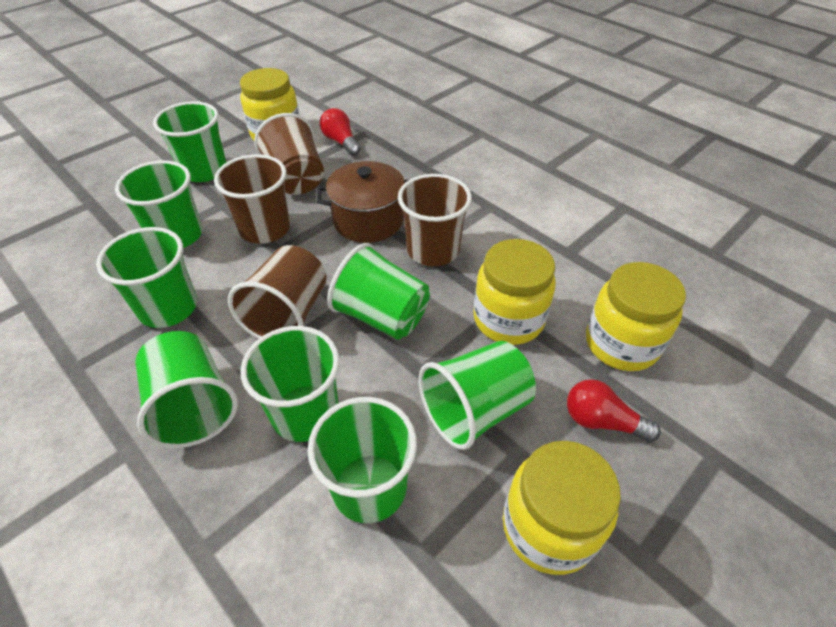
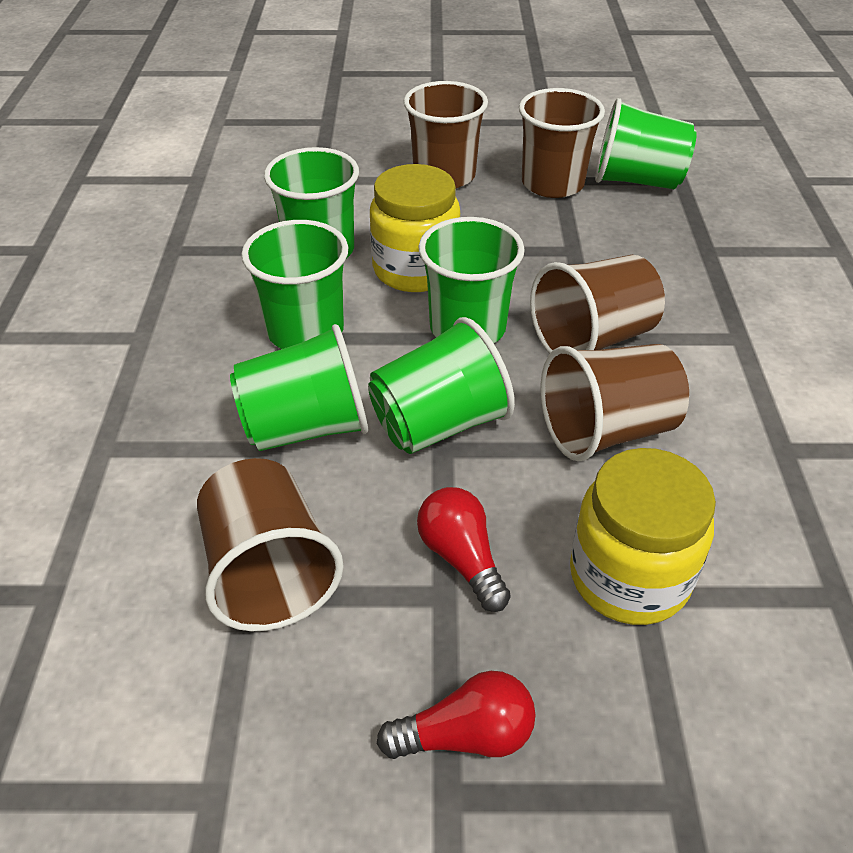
brown cup: [214,154,290,244] [228,245,327,339] [254,113,324,195] [398,174,472,266] = 4 -> [197,458,344,631] [404,81,488,188] [519,88,605,198] [530,255,665,354] [541,344,689,462] = 5
brown pot: [317,161,410,243] = 1 -> none = 0
green cup: [96,227,197,328] [115,160,203,248] [135,331,238,448] [153,101,226,182] [240,326,340,442] [307,397,417,523] [327,243,430,340] [418,341,536,450] = 8 -> [230,324,368,451] [241,220,348,349] [264,147,359,258] [368,317,515,454] [418,217,525,343] [595,98,697,189] = 6
yellow jar: [240,68,300,141] [474,239,556,345] [503,441,621,575] [586,262,686,371] = 4 -> [370,164,460,292] [570,448,716,625] = 2

